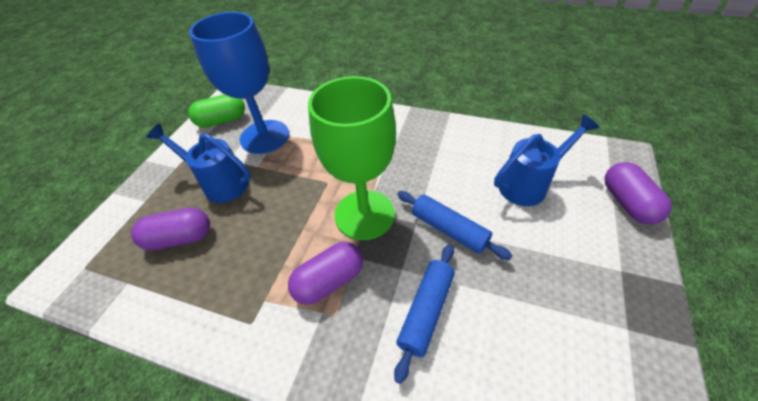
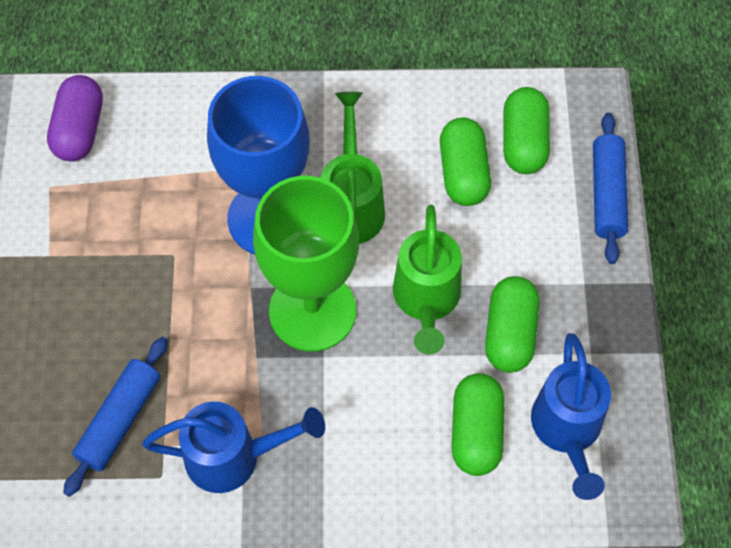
green capsule: [188,94,245,128] = 1 -> [440,117,491,206] [451,373,504,476] [485,276,539,373] [503,87,550,174] = 4
green watering can: none = 0 -> [321,92,385,244] [393,205,462,355] = 2
purple capsule: [131,208,210,250] [288,242,363,305] [605,162,672,224] = 3 -> [47,75,103,161] = 1

